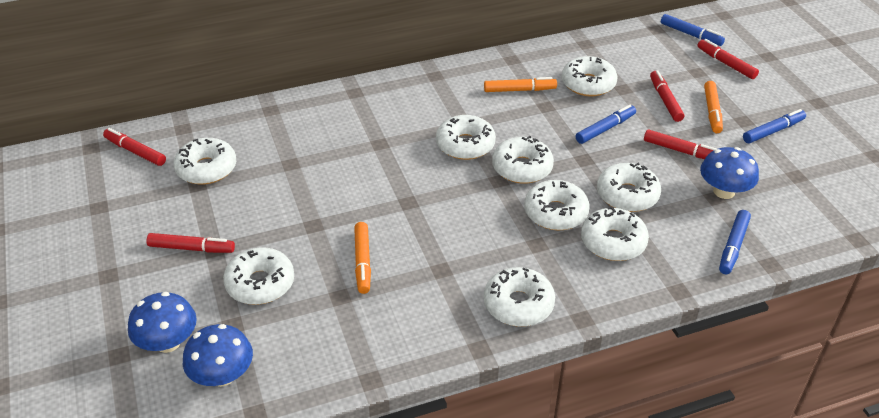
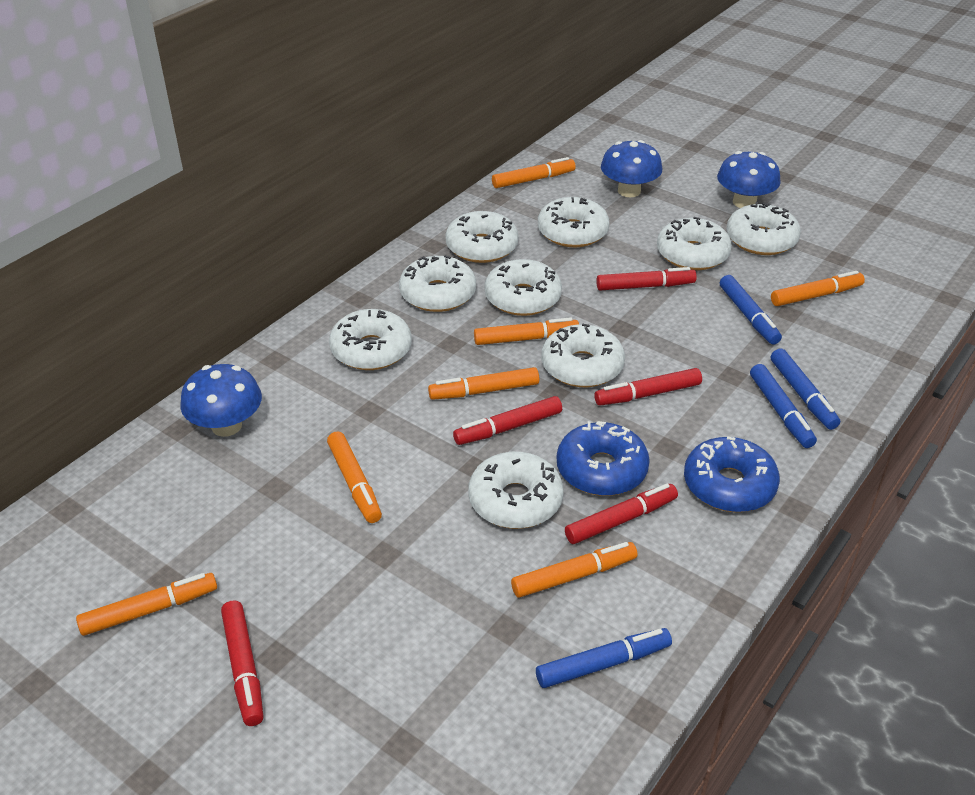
blue donut: none = 0 -> [557,421,650,496] [684,436,780,512] = 2
orange marker: [354,222,371,294] [484,77,557,92] [704,81,723,133] = 3 -> [76,573,217,636] [327,431,382,523] [428,367,539,400] [474,317,579,345] [492,157,576,188] [511,542,637,598] [771,271,865,306] = 7

